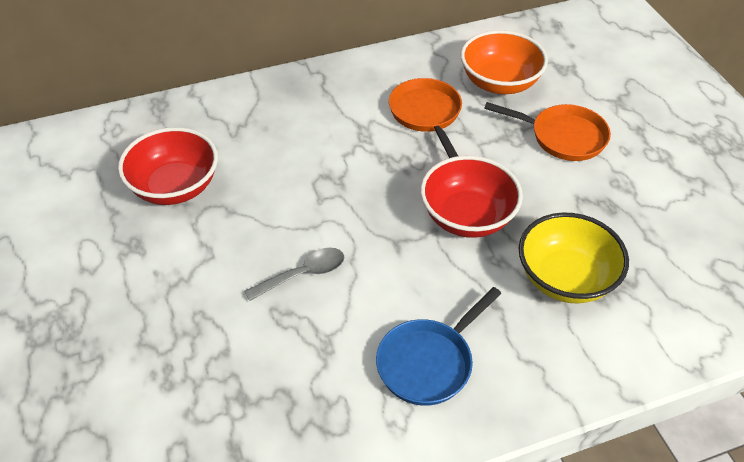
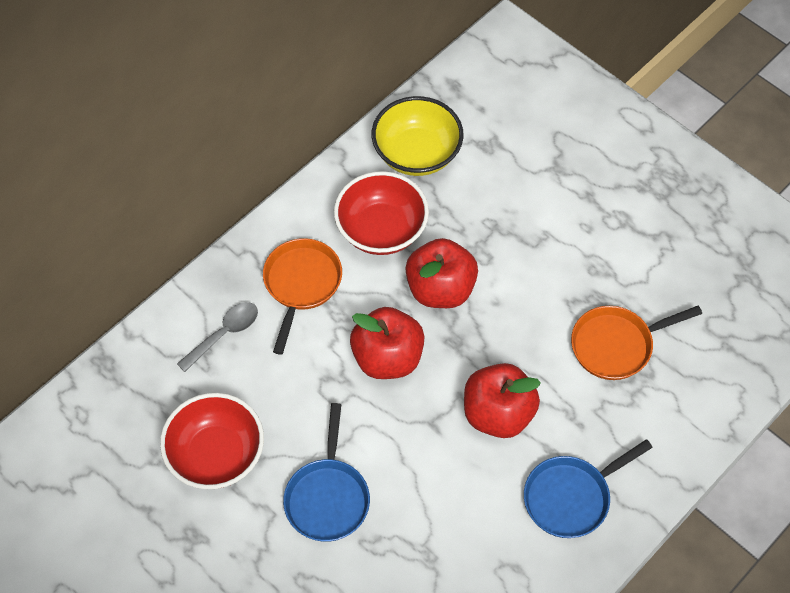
blue pan: [376,287,501,406] = 1 -> [283,403,370,542] [524,439,653,538] = 2
orange bowl: [461,30,548,94] = 1 -> none = 0
red apple: none = 0 -> [350,307,425,379] [405,238,478,308] [464,363,541,438] = 3

